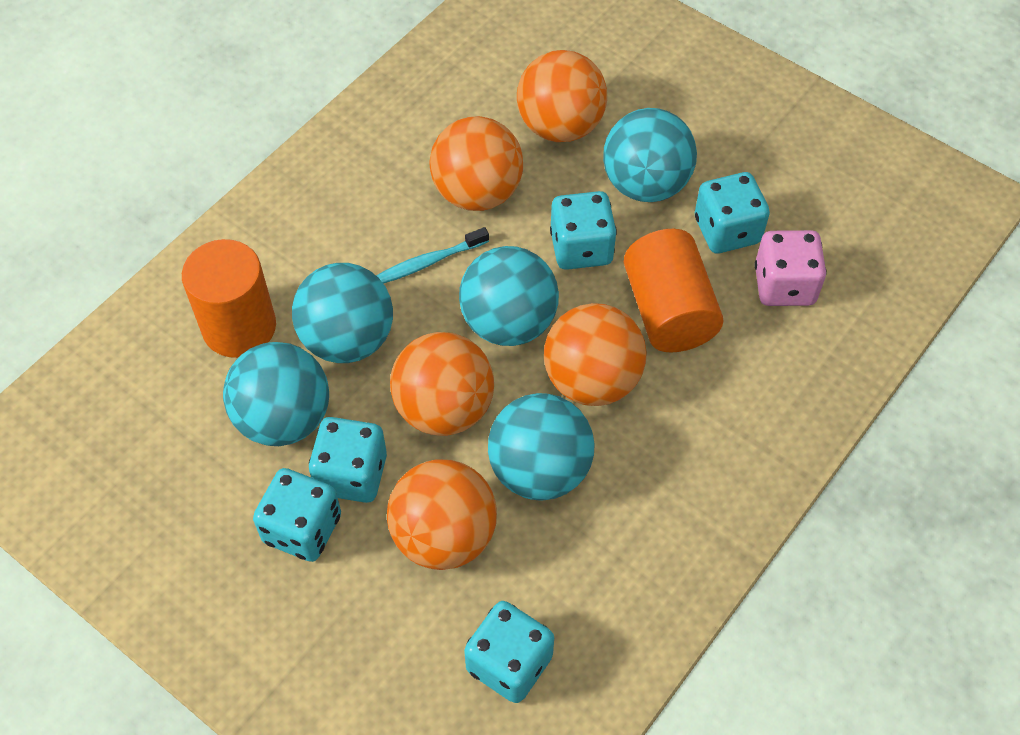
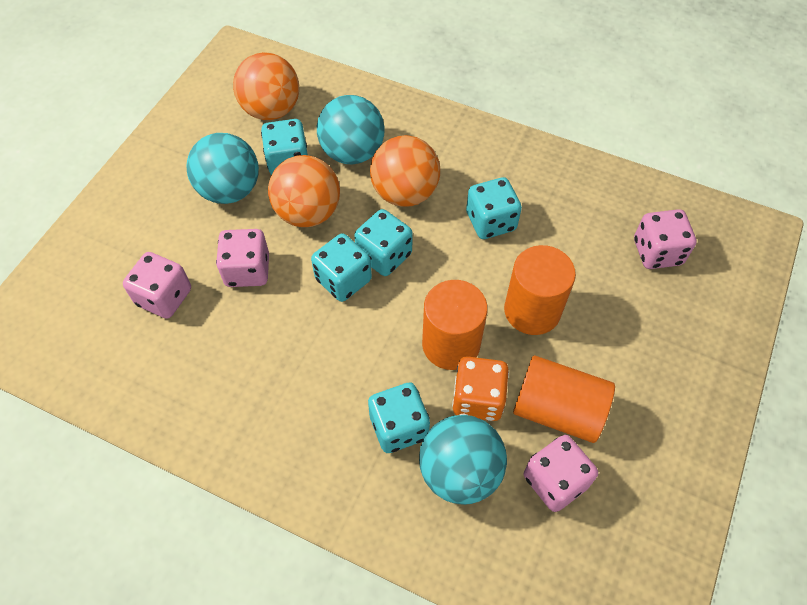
orange ball: [387,459,497,570] [390,332,494,436] [430,116,523,211] [517,50,607,142] [544,303,647,406] = 5 -> [233,52,299,120] [268,155,340,227] [370,135,440,207] = 3
orange cylinder: [182,239,276,358] [624,229,723,353] = 2 -> [422,280,488,370] [504,245,576,335] [513,356,615,443] = 3
orange dice: none = 0 -> [452,356,509,421] = 1
pink dice: [755,230,827,306] = 1 -> [123,252,191,319] [216,229,269,287] [524,435,598,512] [634,209,697,269] = 4
turquoise ball: [223,342,329,446] [292,263,393,363] [459,246,559,346] [488,393,595,501] [603,108,697,202] = 5 -> [187,133,259,204] [317,95,384,164] [419,415,507,505] = 3
turquoise toothbrush: [376,227,489,284] = 1 -> none = 0

